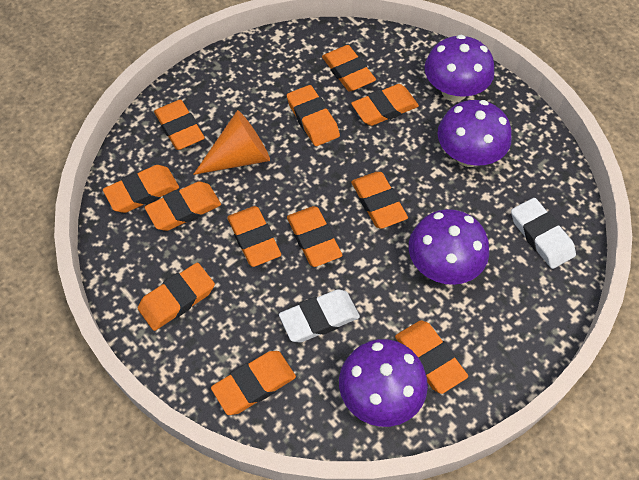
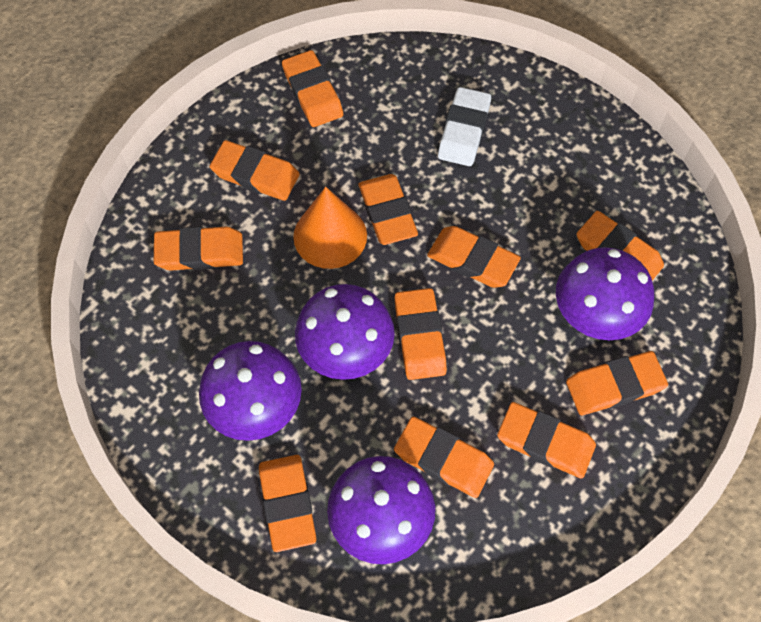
orange eraser: [103,165,179,213] [138,263,215,331] [145,181,221,231] [154,100,205,150] [211,351,296,415] [227,206,281,267] [287,85,340,146] [287,206,343,267] [322,45,376,91] [351,84,419,126] [351,172,408,229] [395,320,468,394] = 12 -> [154,227,243,271] [210,140,300,201] [259,455,317,552] [282,50,343,127] [359,174,418,245] [394,417,494,498] [395,288,447,380] [427,226,521,288] [497,402,596,479] [566,351,668,415] [577,211,664,281] = 11
white eraser: [279,289,360,342] [511,198,576,269] = 2 -> [438,87,491,166] = 1

